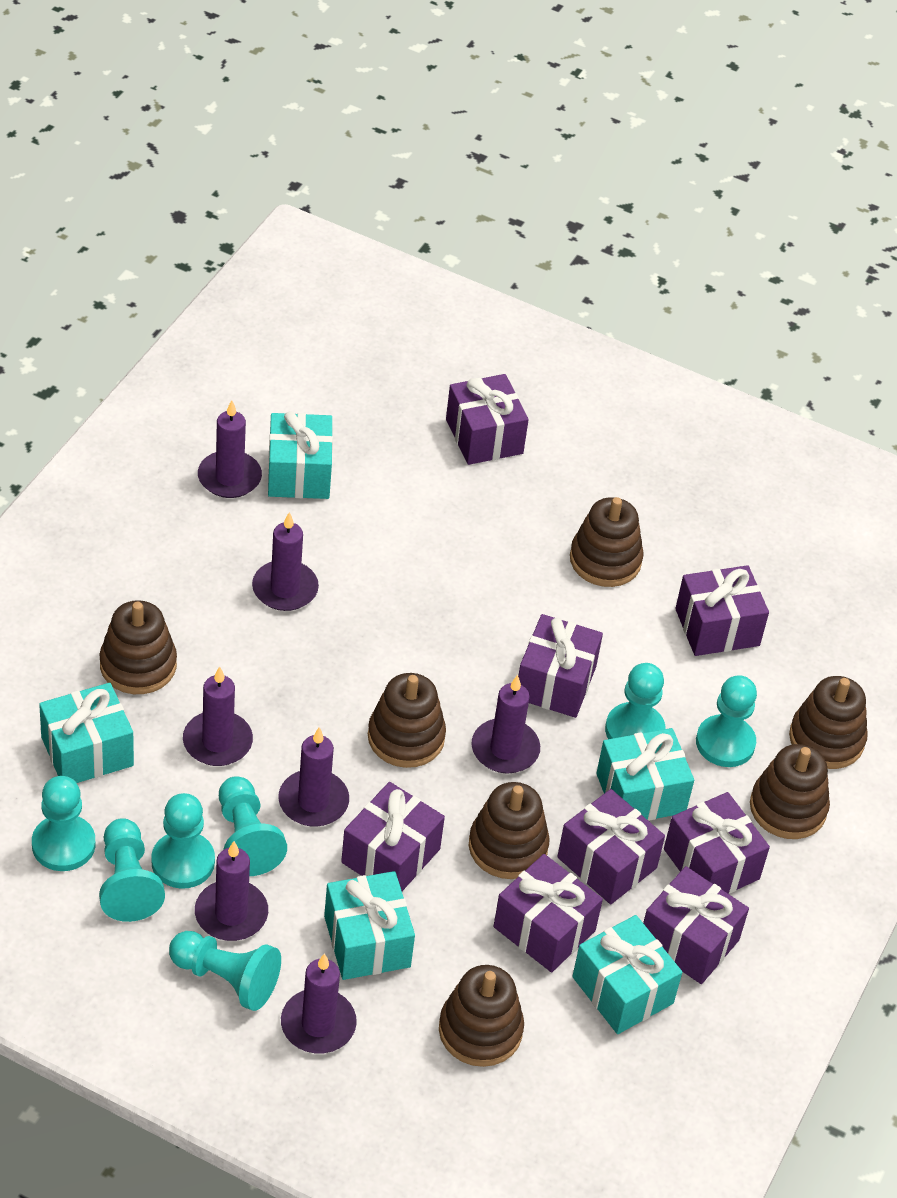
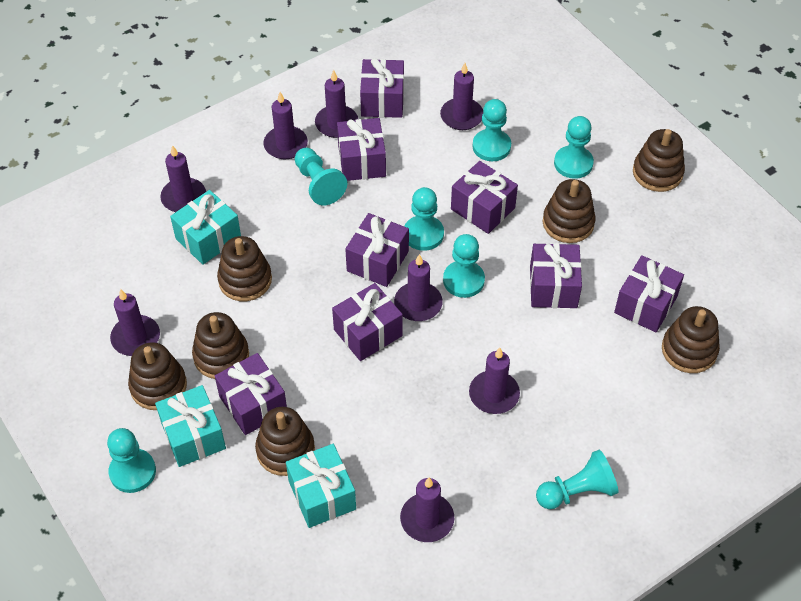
purple candle: [183,666,253,766] [195,841,268,941] [198,400,262,498] [252,512,319,611] [278,727,349,827] [281,953,357,1053] [471,675,540,773] = 7 -> [110,289,160,356] [160,145,206,212] [264,92,308,160] [315,70,358,138] [394,254,443,321] [400,477,454,542] [440,63,483,130] [469,347,520,414] = 8
turquoise gift: [39,683,134,783] [268,411,333,499] [324,871,415,980] [572,915,682,1034] [596,728,694,821] = 5 -> [155,385,226,467] [170,190,241,265] [286,444,356,528] = 3

